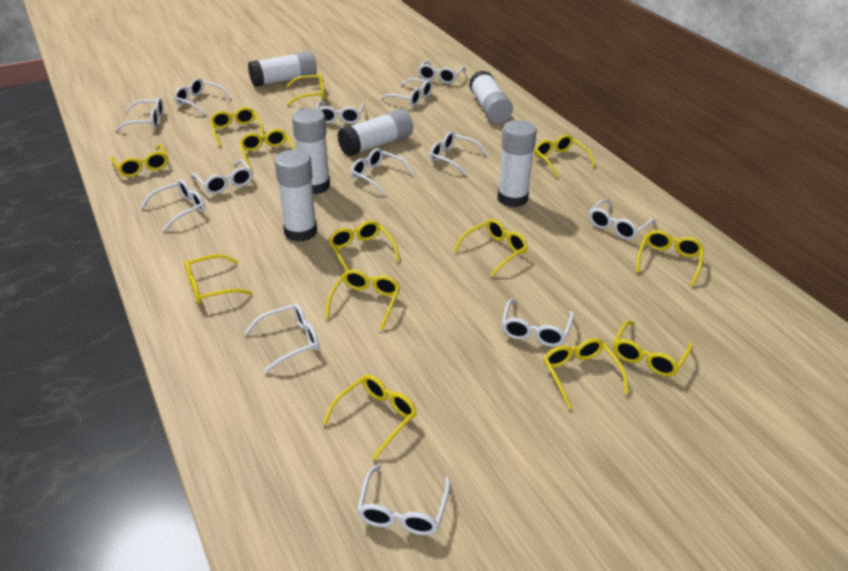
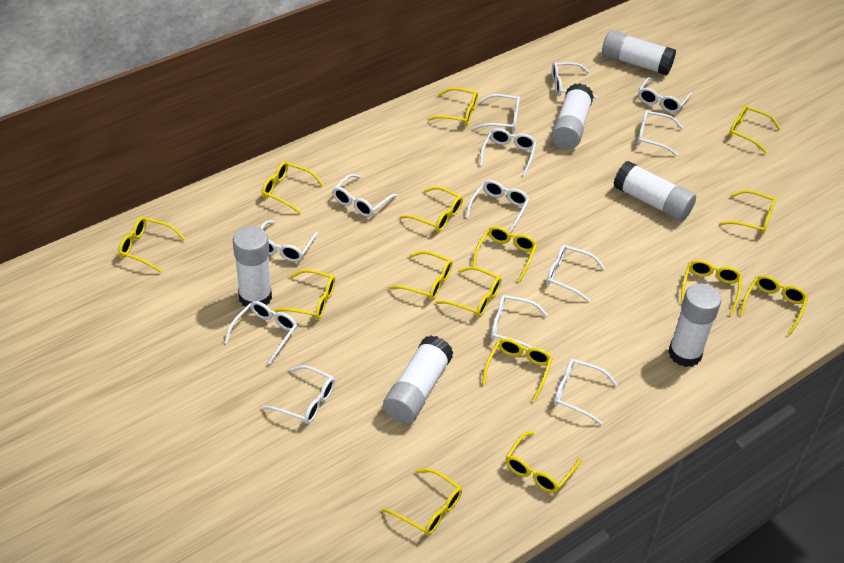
yellow glasses: [110,144,168,177] [184,254,253,304] [210,107,264,147] [239,129,295,170] [286,73,325,105] [323,375,417,460] [325,270,400,330] [328,220,400,271] [454,219,528,276] [534,134,595,178] [543,338,629,409] [613,320,693,377] [636,230,704,286] = 13 -> [118,217,185,273] [262,161,324,214] [273,269,335,320] [382,468,462,536] [388,251,453,300] [400,186,463,232] [427,87,478,126] [436,266,501,317] [472,226,537,282] [482,338,552,402] [506,431,582,493] [681,260,742,316] [719,190,776,235] [729,105,781,154] [740,275,808,335] = 15

